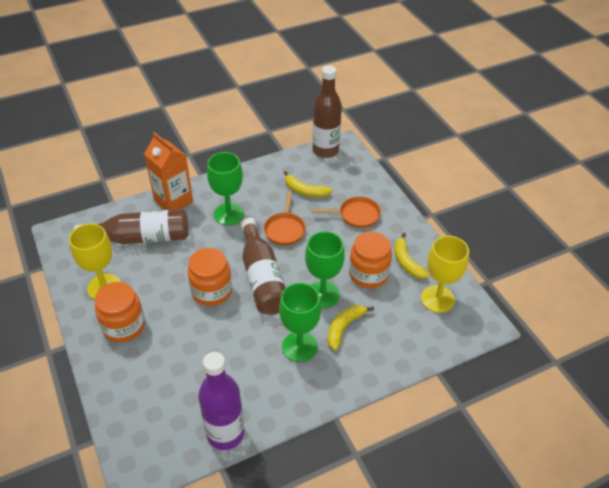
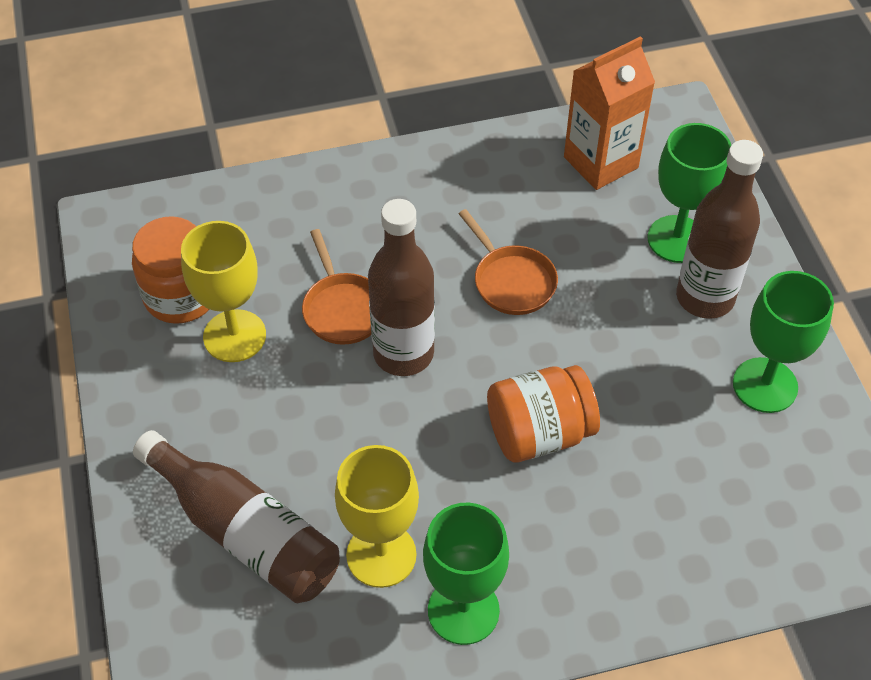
orange jar: [95,282,145,343] [188,248,232,306] [349,231,392,289] = 3 -> [132,216,210,324] [487,365,600,463] = 2
purple bottle: [198,352,244,450] = 1 -> none = 0
yellow banana: [284,171,333,198] [328,305,374,351] [394,232,430,279] = 3 -> none = 0

